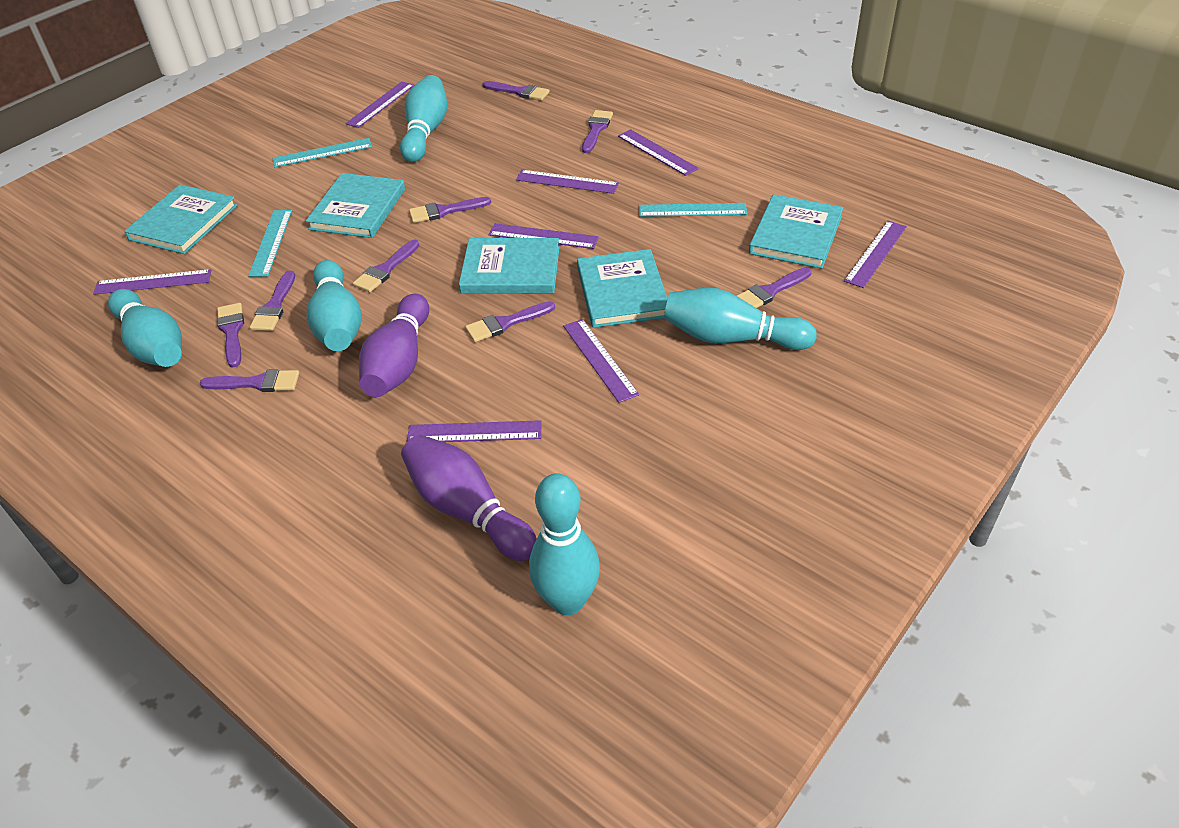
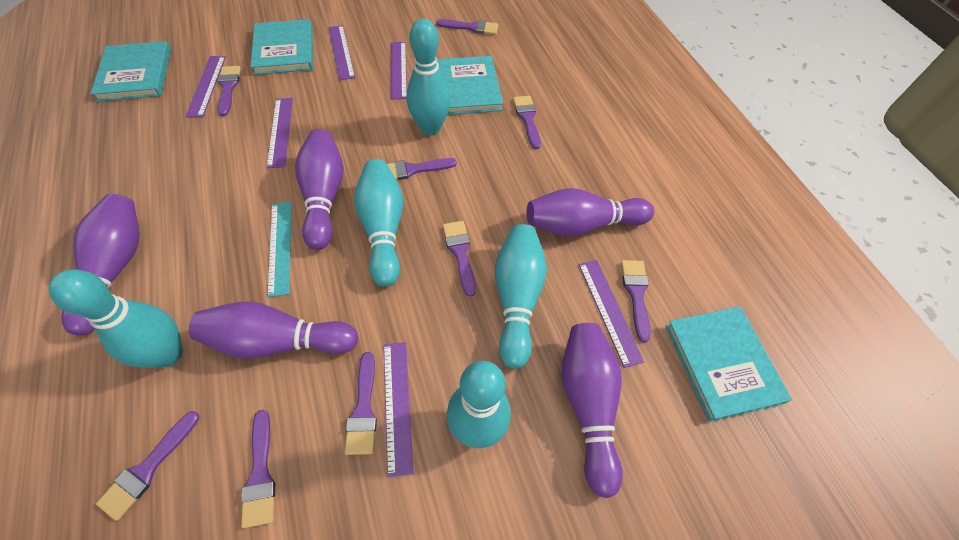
purple bowling pin: [359,294,429,397] [401,435,537,561] = 2 -> [61,194,139,336] [189,301,358,359] [295,129,344,250] [526,188,654,237] [562,323,623,498] = 5
purple ruler: [93,269,211,295] [345,81,414,128] [407,420,542,442] [489,223,599,249] [516,170,619,194] [563,319,639,403] [618,129,699,176] [844,221,907,288] = 8 -> [186,56,226,118] [266,98,293,168] [328,25,355,80] [384,342,413,477] [391,42,407,99] [579,260,644,368] = 6
turquoise book: [124,185,237,254] [306,173,405,238] [459,238,560,294] [577,249,668,328] [749,194,843,269] = 5 -> [90,41,171,102] [250,19,313,75] [437,56,503,115] [665,306,792,422] = 4
turquoise ruler: [248,210,292,277] [273,138,372,167] [639,203,747,217] = 3 -> [267,202,292,297] = 1

